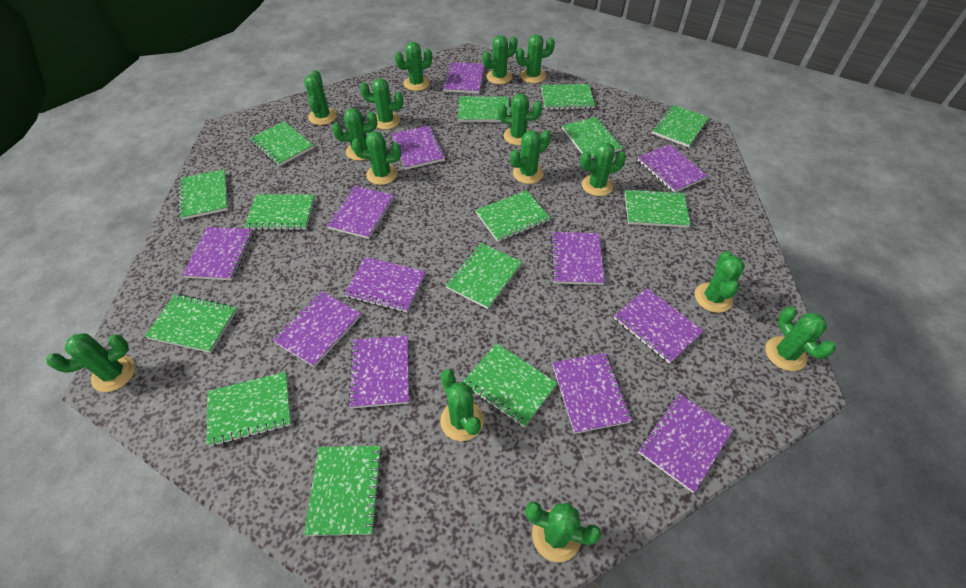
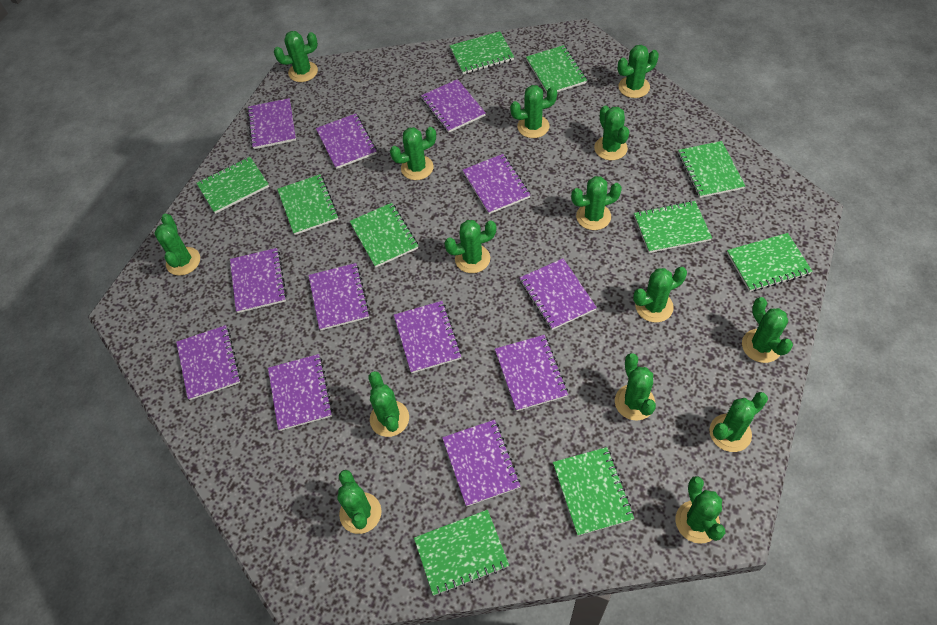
green notebook: [145,294,237,353] [178,169,228,220] [207,372,291,446] [244,194,315,230] [249,121,314,166] [304,446,383,536] [445,243,522,309] [458,95,509,122] [463,343,557,427] [476,190,550,242] [541,84,595,110] [562,117,623,159] [625,189,691,228] [652,105,709,147] = 14 -> [196,157,269,214] [277,174,339,235] [350,203,418,268] [414,510,509,596] [450,31,514,74] [526,45,587,93] [553,447,634,536] [634,201,712,253] [678,141,745,198] [727,233,813,292] = 10

